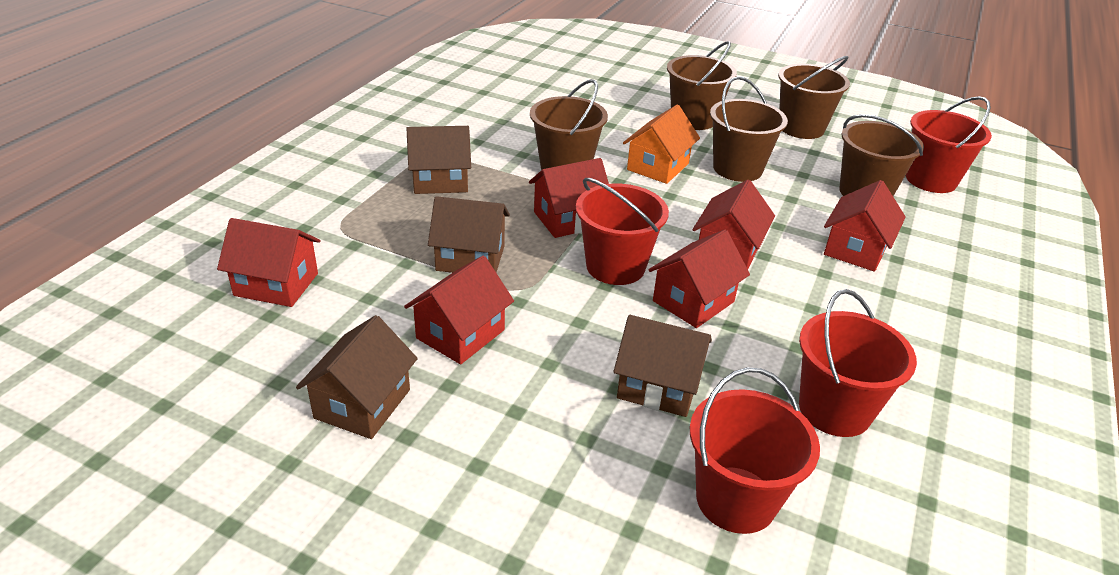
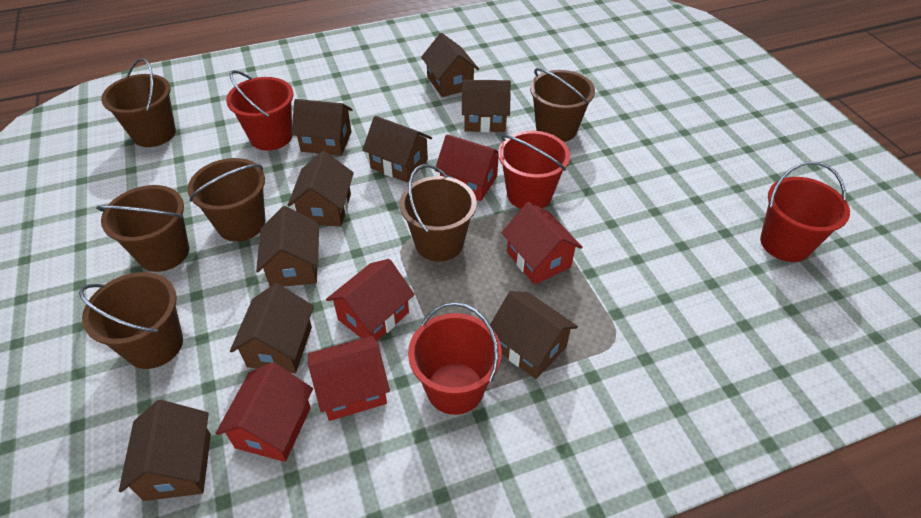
brown bucket: [530,79,608,170] [667,41,737,130] [710,76,788,182] [778,56,850,139] [839,114,924,196] = 5 -> [79,272,183,369] [96,185,189,272] [101,58,176,147] [187,158,265,242] [399,164,477,262] [530,68,595,142] = 6
brown house: [296,315,418,439] [407,126,471,194] [428,196,510,273] [613,315,712,417] = 4 -> [119,400,211,501] [230,283,314,373] [256,206,319,287] [288,151,354,227] [291,99,353,156] [362,116,432,182] [421,33,479,97] [462,80,511,132] [490,291,578,379] = 9
orange house: [623,105,700,184] = 1 -> none = 0
red house: [217,218,320,307] [404,256,514,364] [529,158,609,238] [648,229,750,328] [693,180,775,269] [824,180,906,272] = 6 -> [215,362,313,462] [308,336,390,421] [326,259,415,341] [435,134,499,201] [501,202,583,285] = 5

